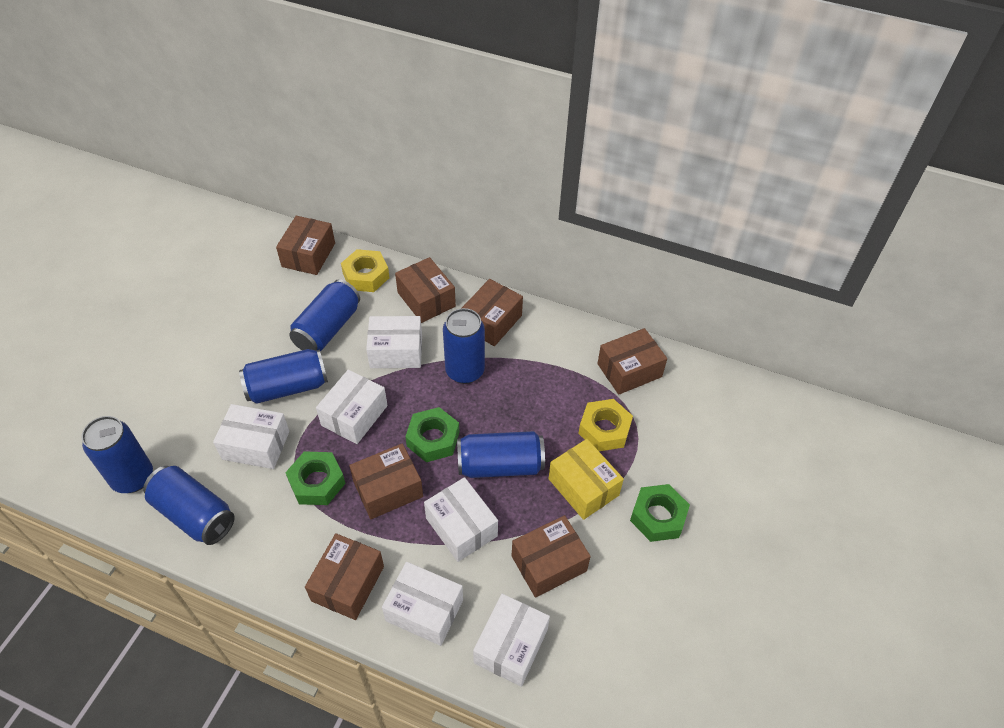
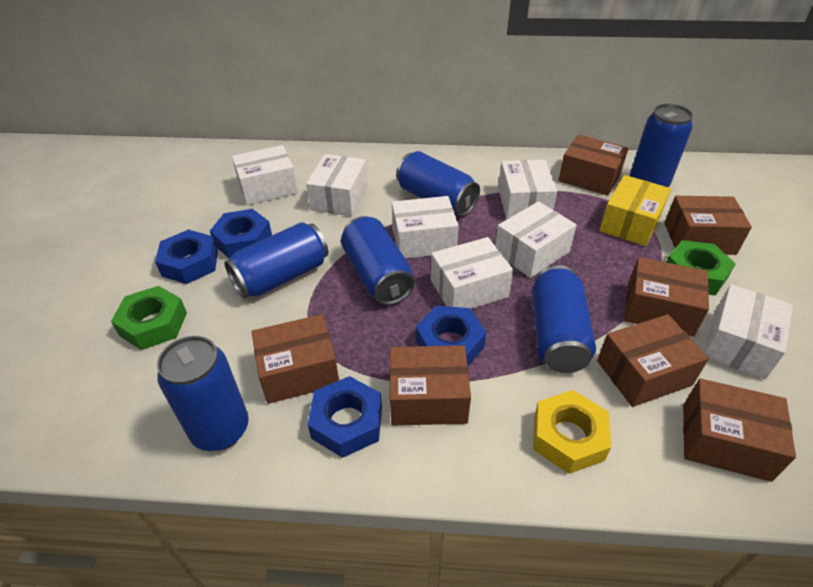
blue nut: none = 0 -> [155,229,218,284] [210,209,272,259] [308,376,382,458] [416,305,486,366] = 4
green nut: [285,451,346,505] [405,407,459,462] [630,484,690,542] = 3 -> [111,286,187,350] [666,240,736,296] = 2
white box: [213,404,289,469] [316,370,388,444] [366,316,422,368] [382,562,463,646] [424,477,498,562] [473,594,550,687] = 6 -> [232,145,298,205] [306,154,368,217] [392,196,459,259] [431,237,513,309] [495,201,577,278] [498,160,557,219] [704,284,793,380] = 7
yellow nut: [341,249,390,292] [578,399,633,451] = 2 -> [533,390,611,474] = 1

